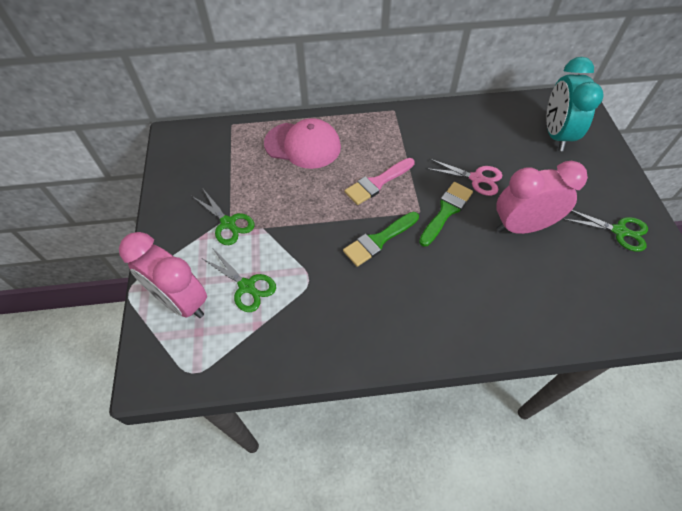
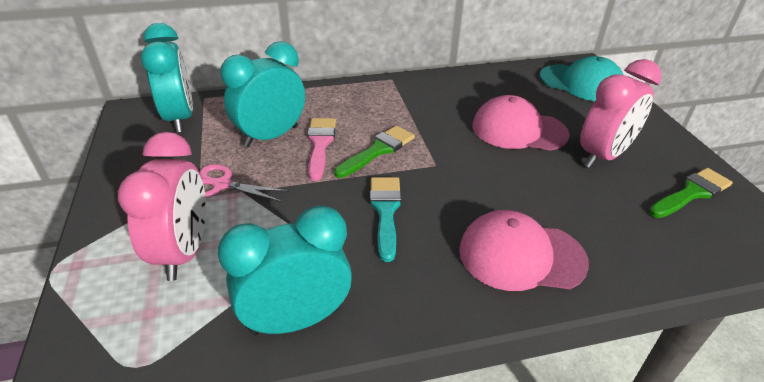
green scissors: [192,189,255,245] [203,250,276,312] [563,210,648,252] = 3 -> none = 0
pink cap: [264,118,341,169] = 1 -> [459,210,589,291] [472,95,570,151] = 2
turquoise brush: none = 0 -> [370,177,402,262] = 1
turquoise cap: none = 0 -> [539,56,623,101] = 1
turquoise clock: [546,57,604,151] = 1 -> [141,23,193,133] [218,205,352,335] [220,41,305,147] = 3

